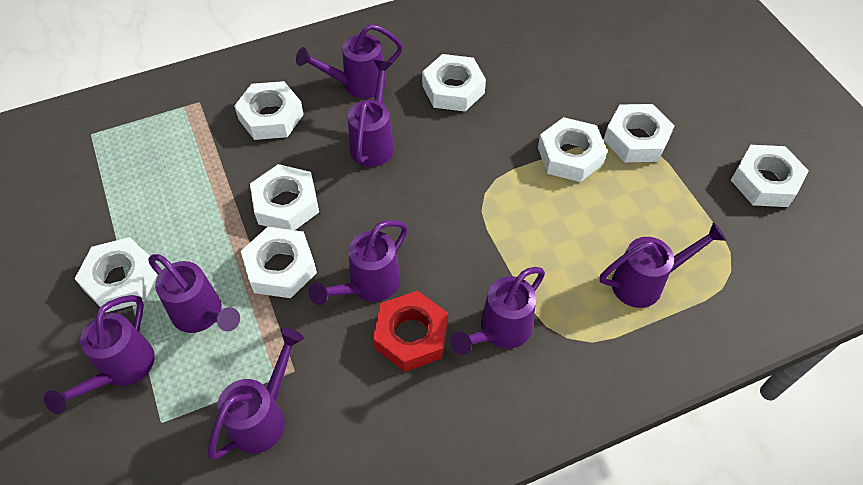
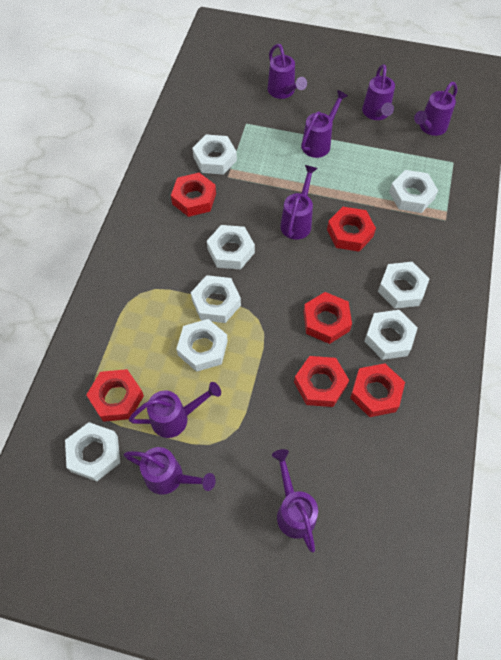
red nut: [373,291,448,372] = 1 -> [86,369,144,422] [171,173,216,217] [294,356,349,407] [303,292,352,344] [327,207,376,252] [350,363,405,417] = 6

